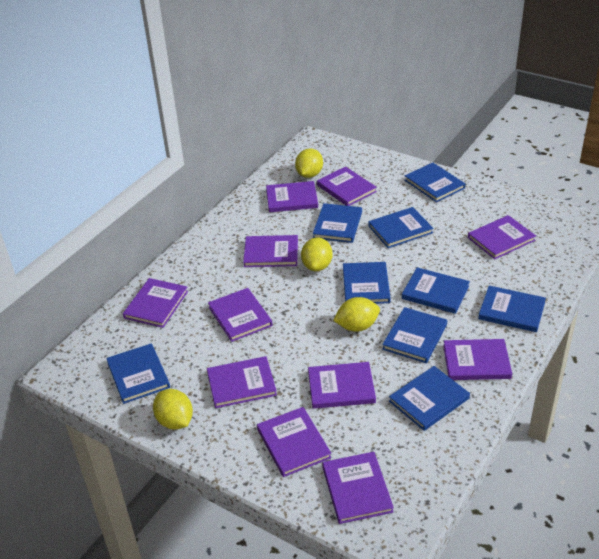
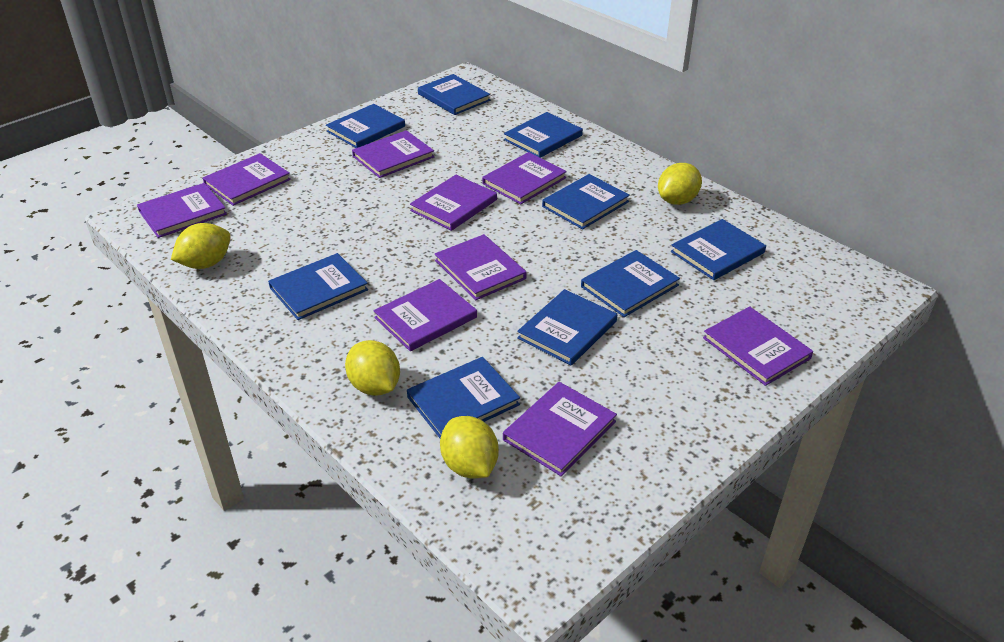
purple book: [123,278,188,328] [207,356,277,408] [208,288,273,342] [243,235,298,267] [257,407,331,477] [266,181,318,212] [308,362,376,409] [317,167,377,206] [322,452,394,524] [443,339,512,380] [468,215,536,259] = 11 -> [137,183,227,238] [203,153,291,206] [352,130,434,178] [374,279,477,351] [410,175,497,231] [435,234,527,300] [482,152,567,204] [503,382,617,476] [703,306,813,386] = 9

